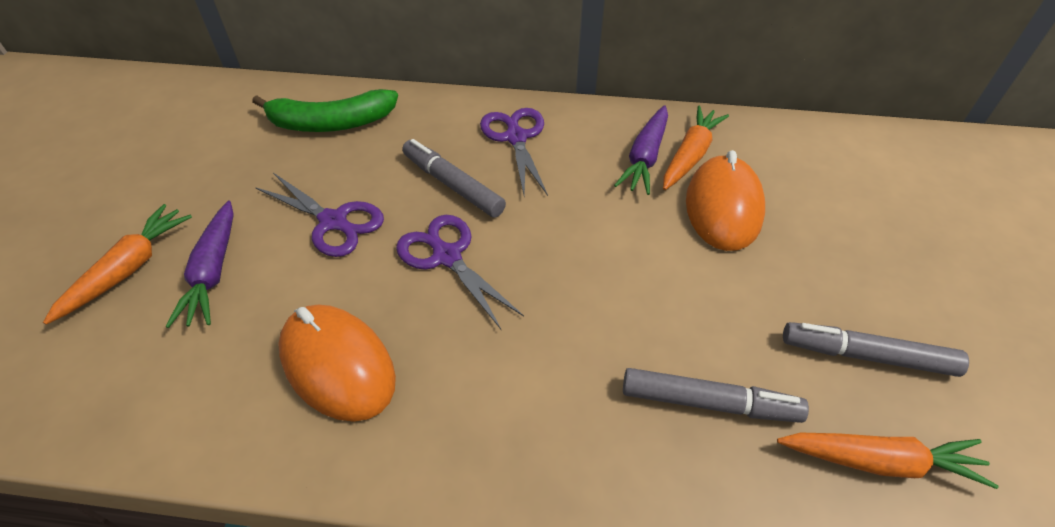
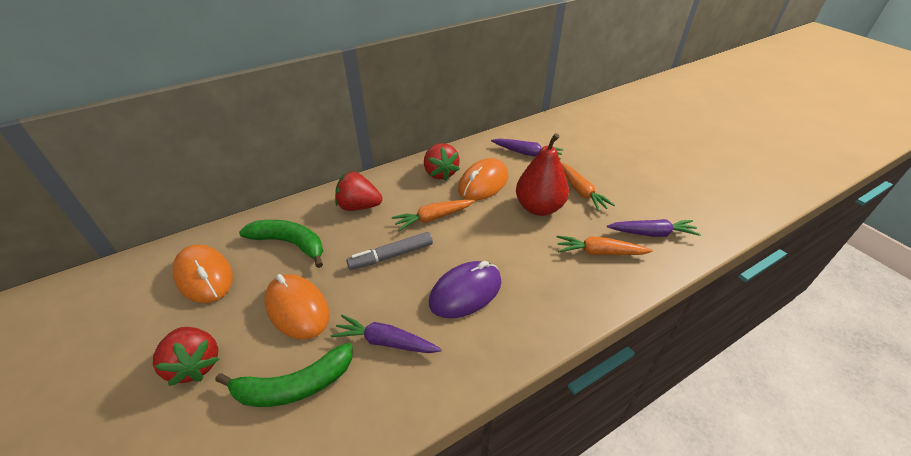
green banana: [252,89,398,132] = 1 -> [215,343,353,407] [239,220,323,268] = 2
grey marker: [402,139,506,218] [623,368,809,423] [783,322,969,377] = 3 -> [346,232,433,270] = 1
orange mouse: [278,305,396,422] [686,150,765,251] = 2 -> [173,244,233,303] [265,274,330,339] [458,158,508,201] = 3
purple carrot: [165,201,234,328] [614,105,668,195] = 2 -> [331,315,442,353] [491,139,564,159] [607,219,701,237] = 3
purple mouse: none = 0 -> [429,261,501,318] = 1
purple scissors: [255,173,384,257] [396,215,524,329] [480,108,548,196] = 3 -> none = 0
red pear: none = 0 -> [516,133,569,216] = 1
red strawberry: none = 0 -> [153,327,219,386] [335,172,382,211] [424,143,460,181] = 3

